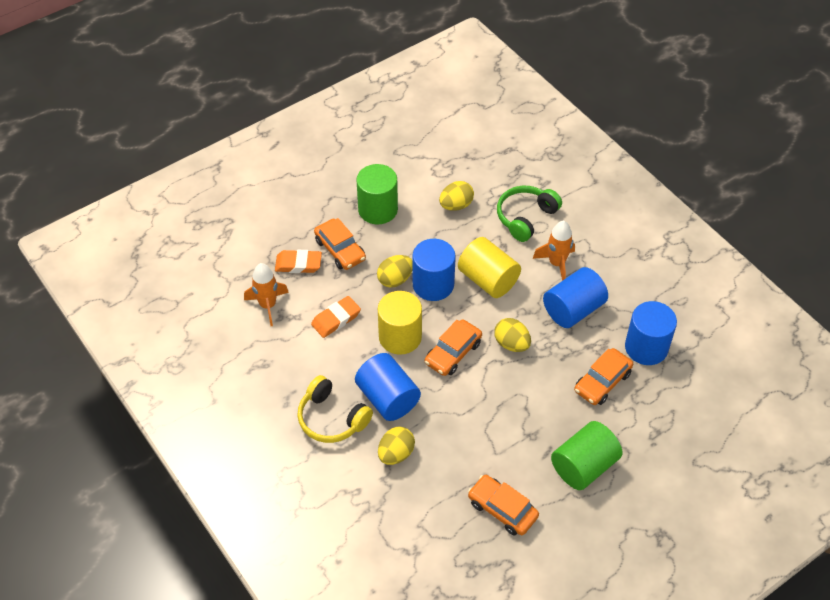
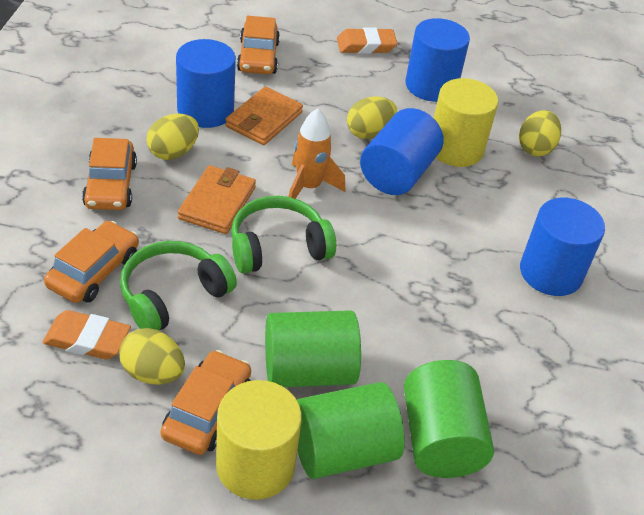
green cylinder: [356,164,398,224] [551,421,623,490] = 2 -> [265,310,361,387] [297,382,404,479] [404,360,494,478] = 3
green headphones: [497,186,562,242] = 1 -> [120,241,237,331] [231,196,336,274] = 2
orange rocket: [244,263,289,326] [533,221,575,281] = 2 -> [289,109,345,199] = 1
orange wallet: none = 0 -> [178,165,256,234] [225,87,303,145] = 2
yellow headphones: [297,375,373,443] = 1 -> none = 0

